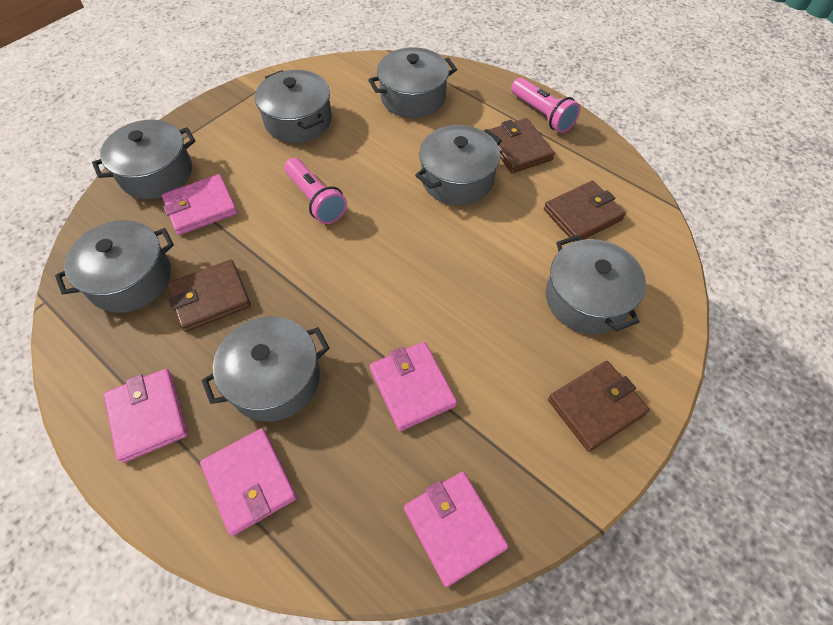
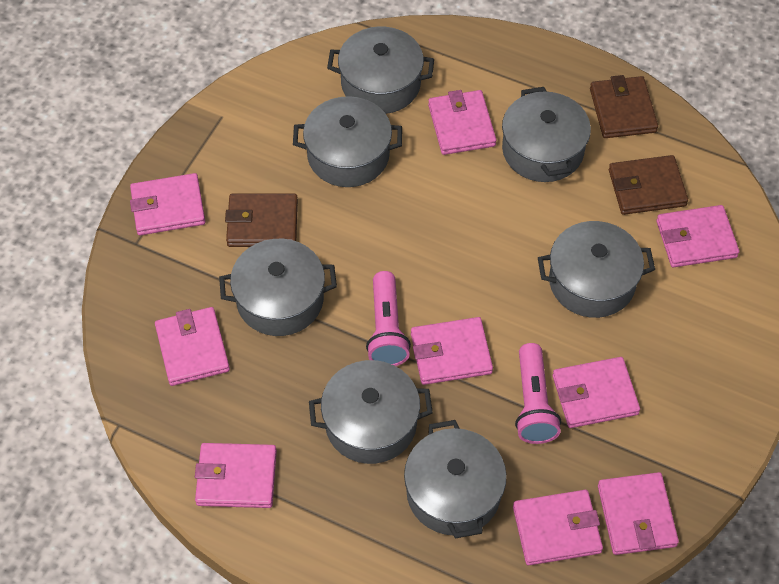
brown wallet: [167,260,251,332] [488,118,555,173] [544,181,626,242] [548,361,650,452] = 4 -> [225,194,298,247] [590,75,658,138] [609,155,688,215] = 3
pink wallet: [104,369,188,463] [162,174,238,235] [200,428,297,536] [370,342,457,431] [404,472,509,587] = 5 -> [130,173,205,235] [155,307,230,386] [195,443,277,508] [411,317,493,385] [428,90,497,155] [513,490,603,565] [553,357,640,428] [598,472,679,555] [656,205,739,267] = 9

